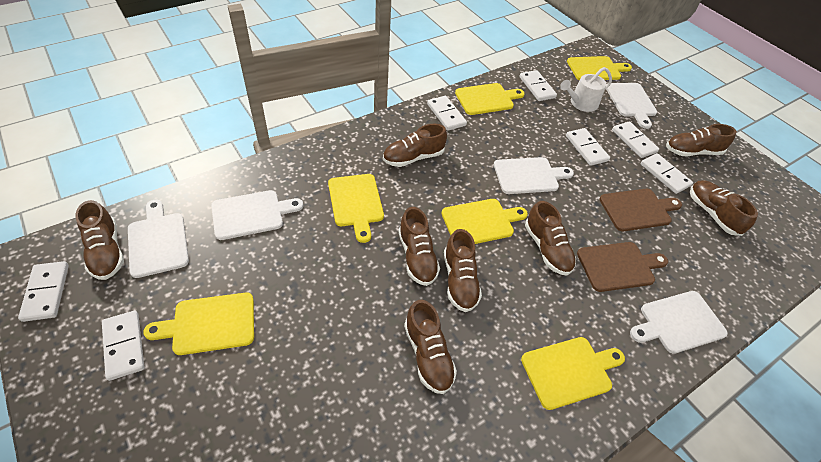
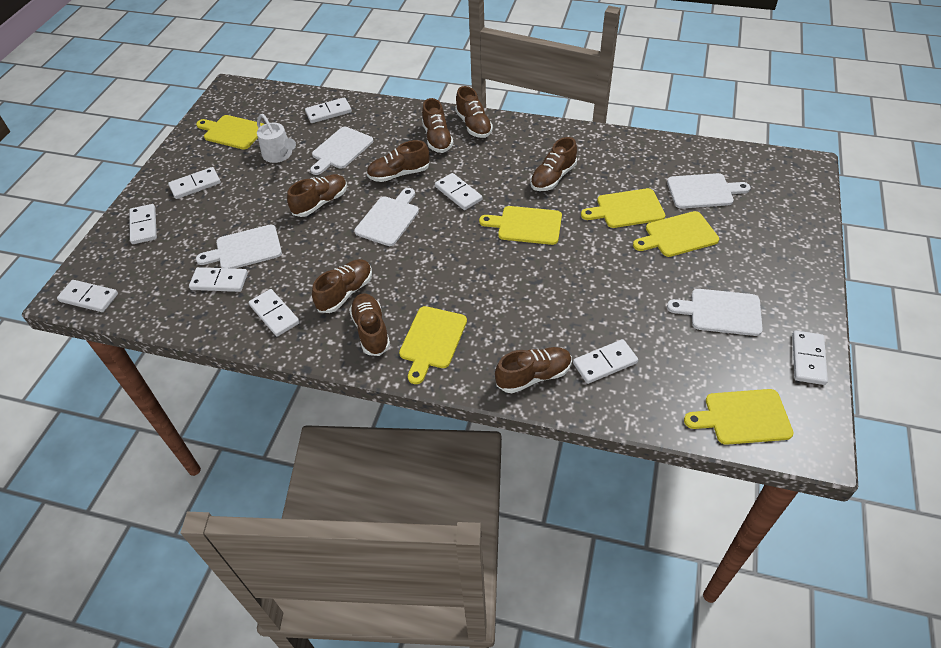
brown cutting board: [577,242,668,292] [599,189,682,231] = 2 -> none = 0
white domino: [18,261,69,322] [102,311,145,381] [427,96,467,131] [519,70,557,101] [566,128,610,166] [612,121,659,158] [641,153,693,194] = 7 -> [57,280,118,312] [129,204,157,244] [168,167,221,199] [189,267,248,292] [249,289,300,337] [305,97,352,123] [435,173,482,210] [573,339,638,384] [792,331,828,385] = 9

